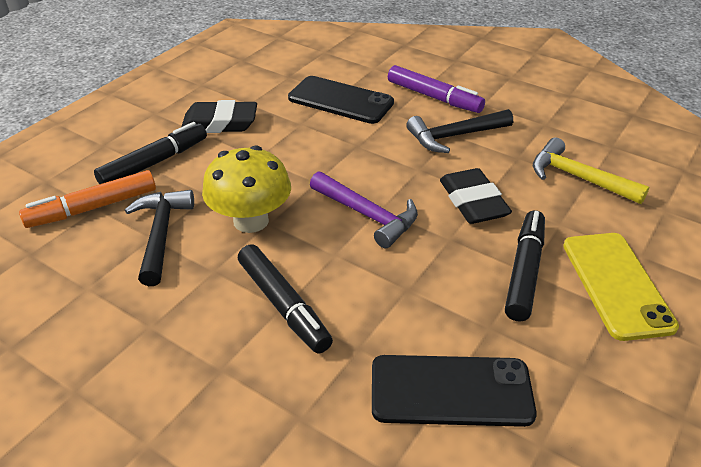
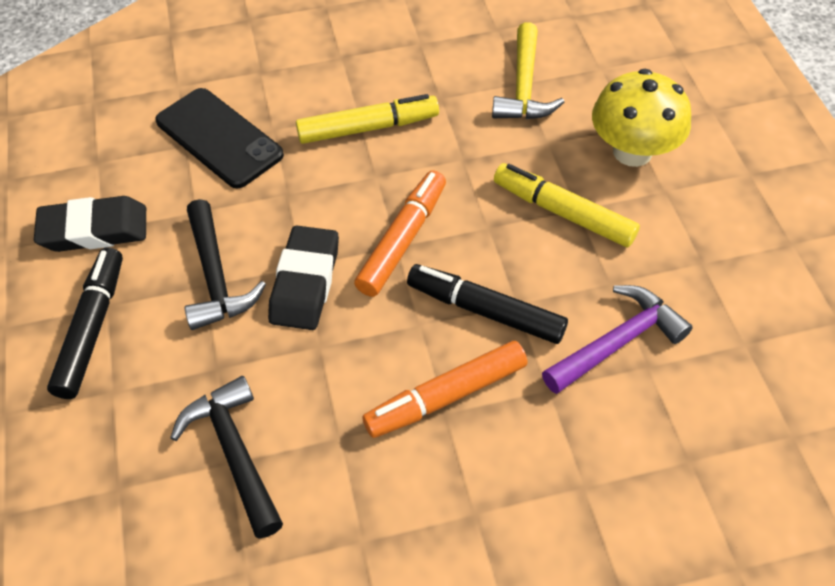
black marker: [94,122,207,184] [238,244,333,353] [505,210,545,322] = 3 -> [47,247,123,399] [407,264,568,344] = 2
black phone: [288,76,394,124] [372,355,537,427] = 2 -> [155,88,284,189] = 1
orange marker: [19,170,156,228] = 1 -> [354,170,446,297] [362,341,528,438] = 2
purple marker: [388,65,485,113] = 1 -> none = 0
yellow marker: none = 0 -> [296,94,439,144] [494,163,640,248] = 2
yellow phone: [563,233,679,341] = 1 -> none = 0

